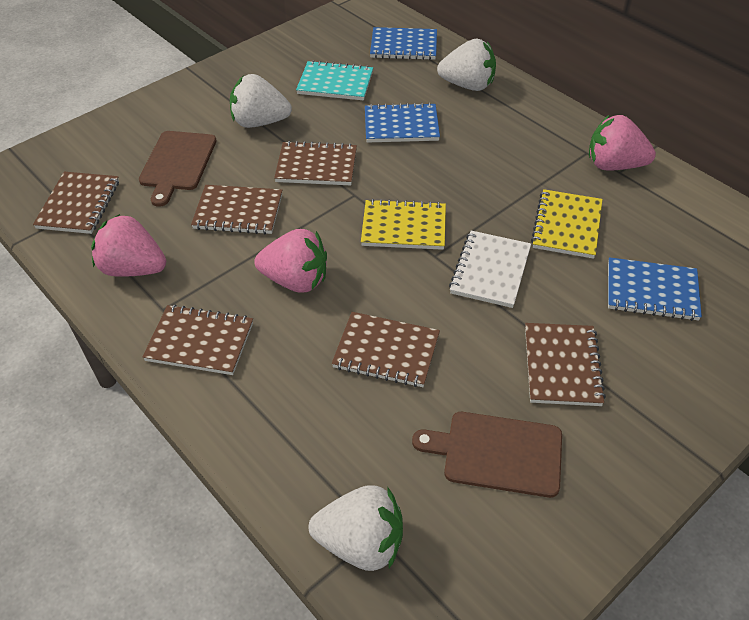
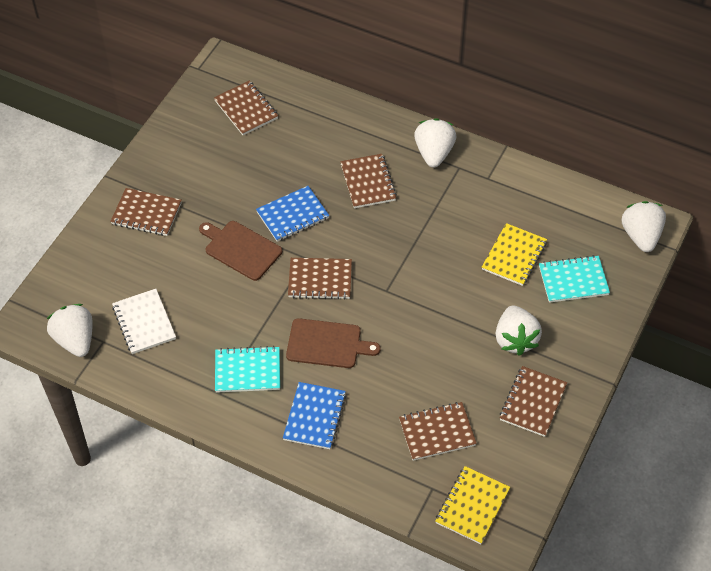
blue notebook: [365,103,440,143] [370,27,437,60] [608,257,702,321] = 3 -> [256,186,329,242] [283,382,346,449] = 2
pink strawberry: [91,214,166,277] [254,229,327,293] [589,115,656,171] = 3 -> none = 0
turquoise notebook: [296,60,373,101] = 1 -> [215,346,280,392] [539,255,610,303] = 2
white strawberry: [230,74,292,128] [308,485,403,571] [437,39,496,91] = 3 -> [47,304,93,357] [414,118,456,167] [496,306,542,356] [622,201,666,252] = 4

